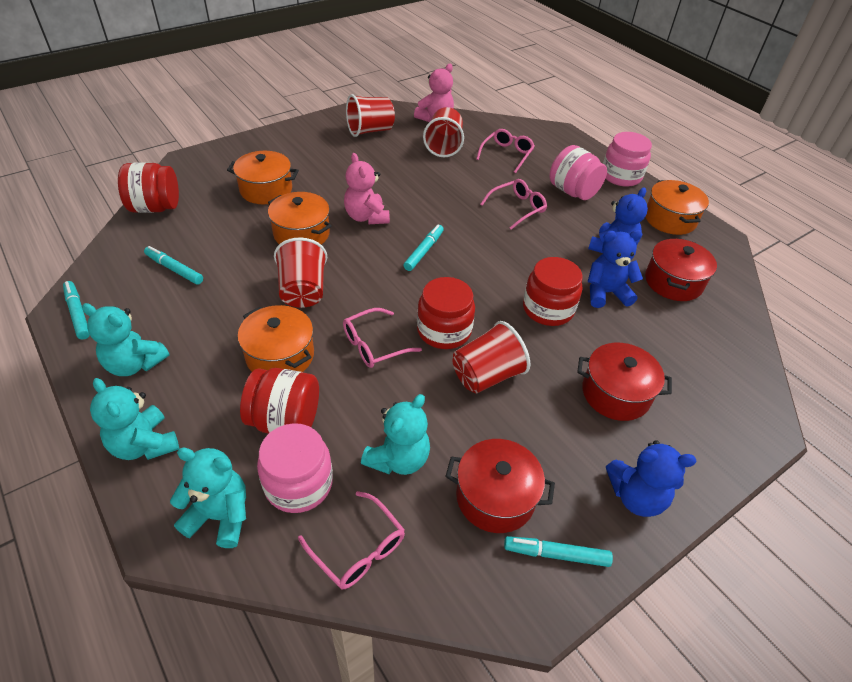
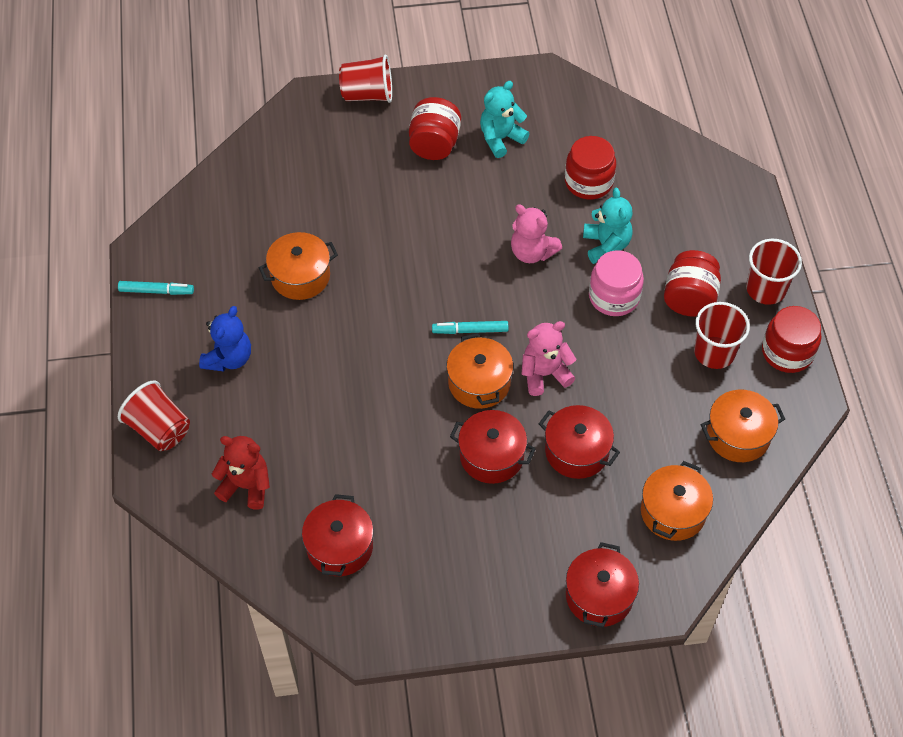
blue teddy bear: [588,187,648,253] [588,230,643,308] [606,440,697,517] = 3 -> [199,306,251,372] = 1
pink glasses: [298,491,405,589] [343,308,422,368] [476,129,535,173] [480,179,547,230] = 4 -> none = 0
pink jar: [257,423,333,513] [550,145,607,200] [603,132,652,187] = 3 -> [589,250,644,316] = 1
red pot: [445,439,555,533] [577,343,672,421] [645,238,717,301] = 3 -> [302,494,374,576] [450,410,536,484] [539,405,620,479] [566,542,639,628] = 4
red teddy bear: none = 0 -> [212,436,270,510] = 1
turquoise marker: [63,281,90,339] [144,246,203,285] [403,225,444,271] [504,536,613,567] = 4 -> [118,281,194,295] [432,321,508,334] = 2
turquoise teddy bear: [82,303,170,376] [90,378,179,460] [170,448,246,548] [361,394,430,475] = 4 -> [480,81,529,158] [583,188,633,264] = 2

